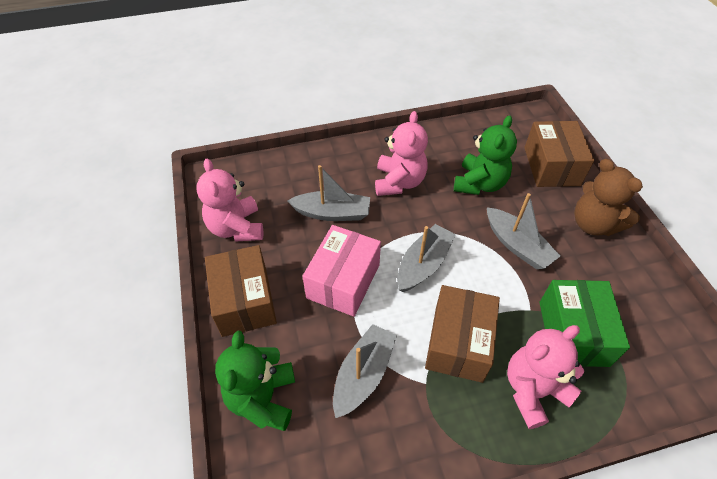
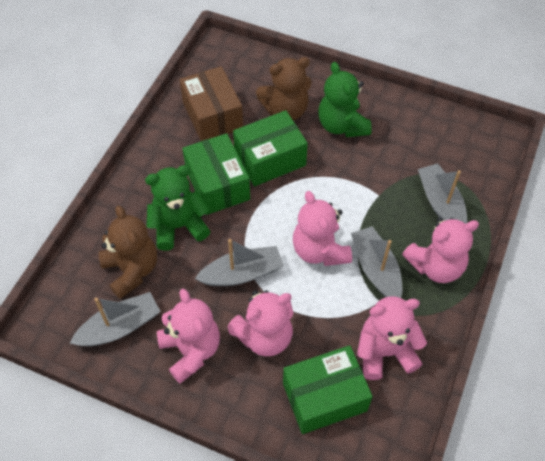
brown box: [205,245,277,337] [425,285,500,383] [524,121,594,187] = 3 -> [180,66,243,141] = 1
brown teddy bear: [574,159,643,236] = 1 -> [99,206,157,299] [256,57,312,120] = 2
green box: [539,280,630,367] = 1 -> [182,133,250,215] [233,110,308,186] [283,345,373,434] = 3
pink box: [303,225,381,317] = 1 -> none = 0
pink teddy bear: [197,159,263,241] [375,111,428,196] [507,325,584,429] = 3 -> [157,289,220,384] [227,290,293,356] [293,191,352,266] [357,296,427,380] [402,218,479,283] = 5

